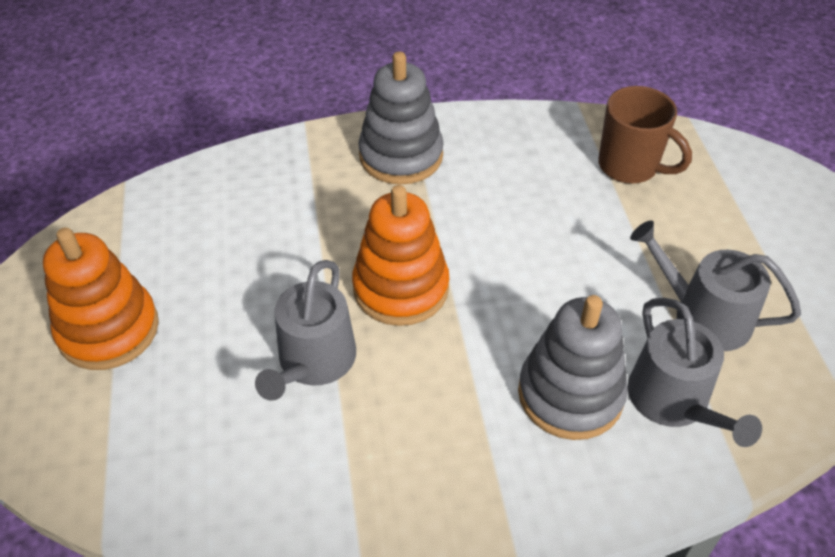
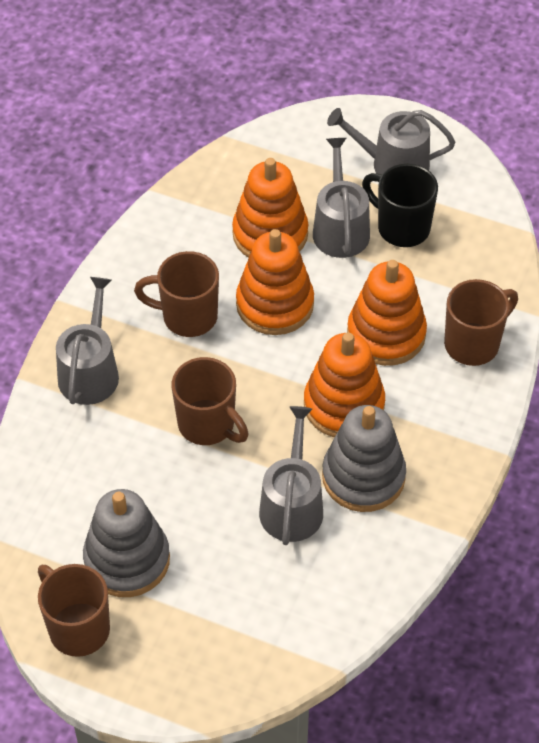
black mug: none = 0 -> [362,164,438,247] = 1
brown mug: [598,86,692,184] = 1 -> [38,564,110,657] [134,251,219,337] [172,357,249,445] [444,279,518,366] = 4
grey watering can: [255,260,356,401] [628,298,762,447] [630,220,801,351] = 3 -> [56,277,119,405] [259,406,323,545] [313,138,370,258] [327,108,455,174] = 4
orange stacking toy: [43,228,159,370] [352,185,449,326] = 2 -> [232,158,308,257] [236,229,314,335] [304,332,385,437] [347,260,427,366] = 4

